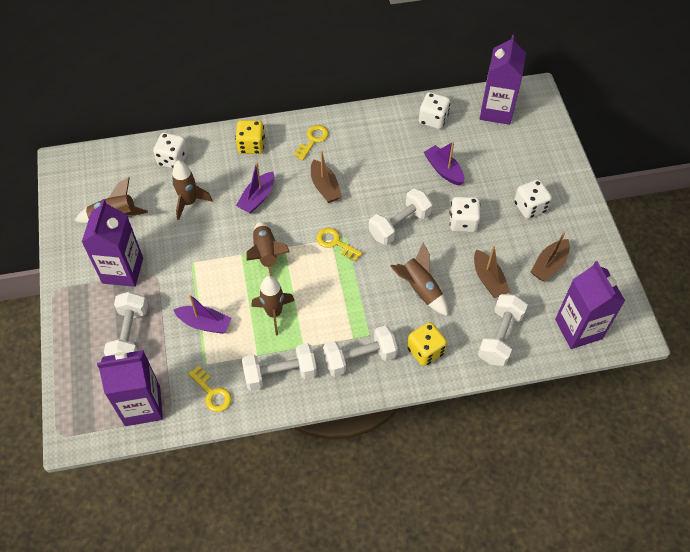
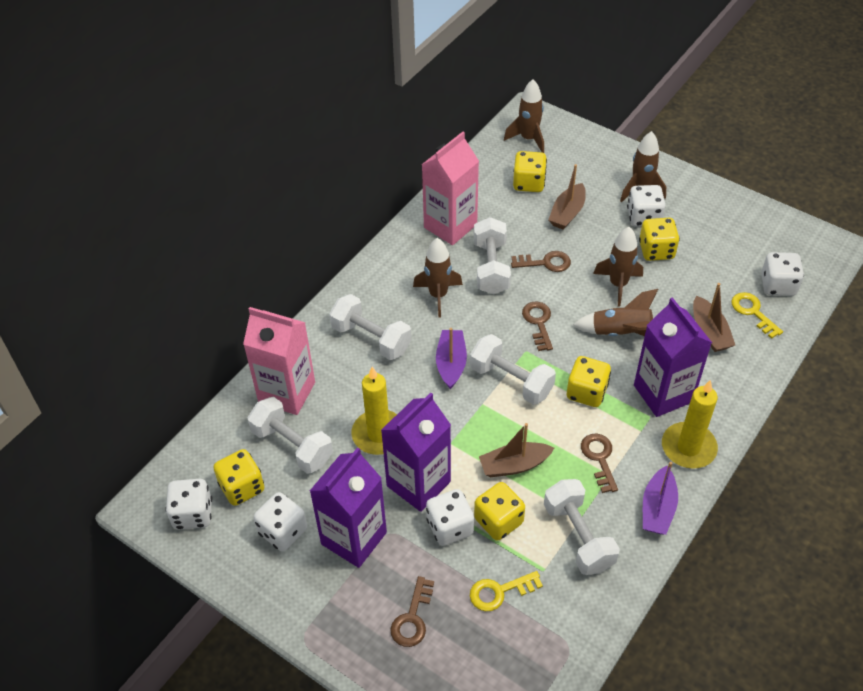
brown key: none = 0 -> [390,576,434,647] [511,251,571,272] [522,302,553,351] [581,433,618,493] = 4
pink carton: none = 0 -> [243,307,315,415] [422,132,479,245] = 2
purple boat: [173,294,232,334] [236,162,274,214] [424,141,464,186] = 3 -> [436,328,467,389] [643,462,678,535] = 2
purple carton: [82,199,143,287] [97,350,163,426] [480,35,526,125] [555,261,625,349] = 4 -> [310,447,387,568] [381,392,451,512] [634,297,712,417] = 3
white dice: [153,133,188,169] [419,92,450,129] [449,197,480,232] [514,179,552,219] = 4 -> [165,479,212,530] [254,492,307,551] [426,489,474,546] [627,185,665,227] [761,252,804,296] = 5
yellow candle: none = 0 -> [352,367,397,455] [662,380,718,469] = 2
yellow dice: [235,120,265,154] [407,322,447,366] = 2 -> [213,449,264,506] [474,482,525,541] [513,151,547,192] [567,356,611,407] [639,218,680,261] = 5
yellow key: [188,366,232,412] [294,125,329,160] [316,228,363,262] = 3 -> [470,571,543,611] [731,292,783,339] = 2

